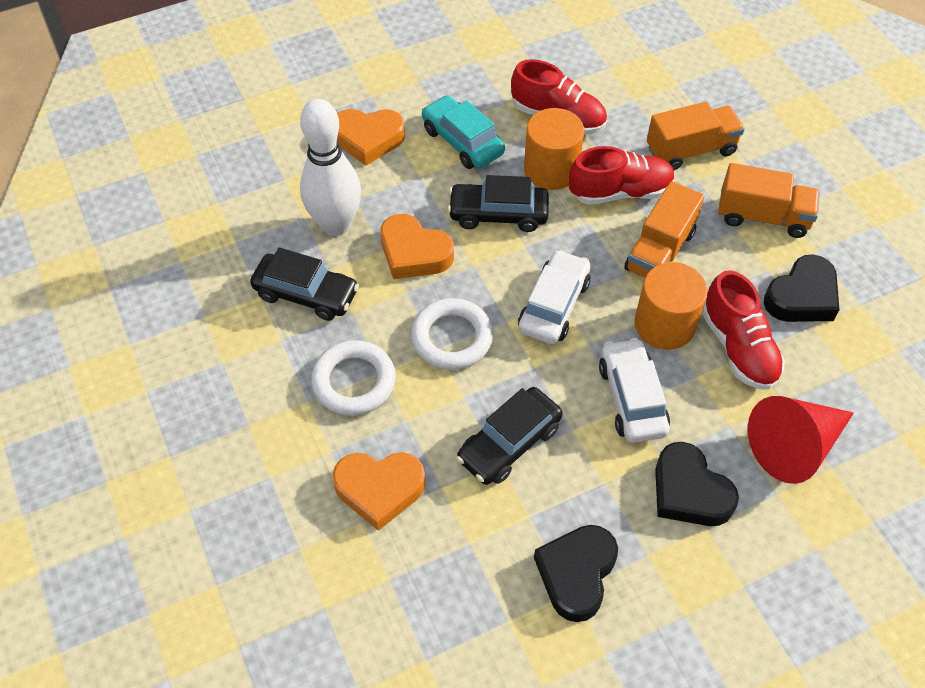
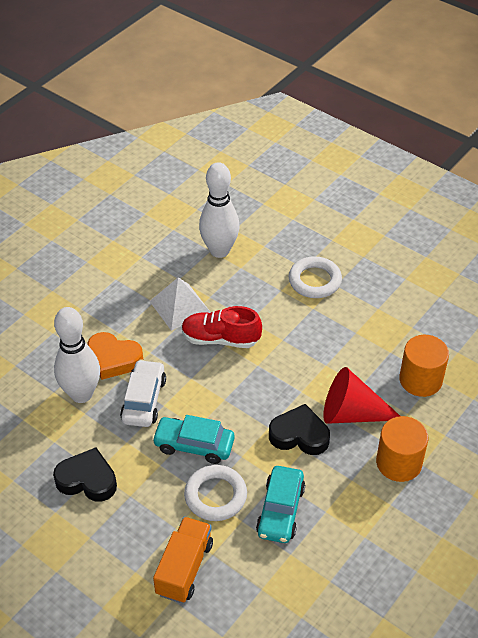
black car: [250,248,359,321] [448,175,549,232] [456,387,563,485] = 3 -> none = 0
black heart: [534,525,618,622] [655,442,739,526] [764,254,840,322] = 3 -> [53,448,117,502] [269,404,330,455] = 2
orange heart: [332,452,426,531] [337,109,405,166] [381,214,454,279] = 3 -> [87,332,143,380] = 1
orange truck: [624,181,704,278] [647,102,745,170] [718,163,820,238] = 3 -> [153,517,213,603] = 1
red shoe: [511,59,607,135] [569,146,675,205] [702,270,785,390] = 3 -> [181,306,262,348] = 1
turquoise car: [421,95,505,169] = 1 -> [152,415,235,464] [256,466,305,543] = 2
white bowling pin: [300,99,361,236] = 1 -> [54,307,100,403] [199,162,240,258] = 2
white car: [518,249,591,344] [599,338,670,443] = 2 -> [120,359,166,427] = 1
white pyramid: none = 0 -> [150,277,211,331] = 1

